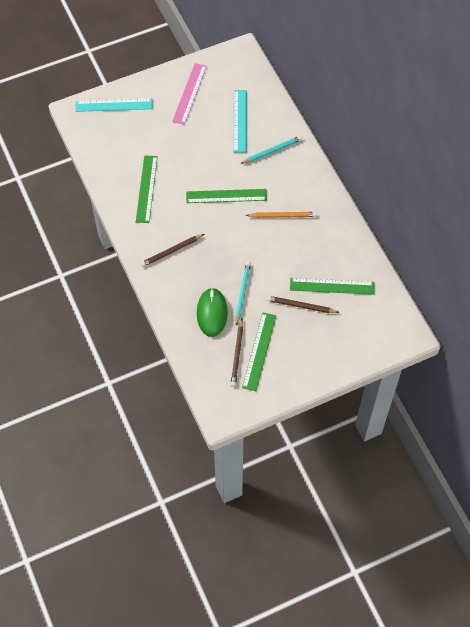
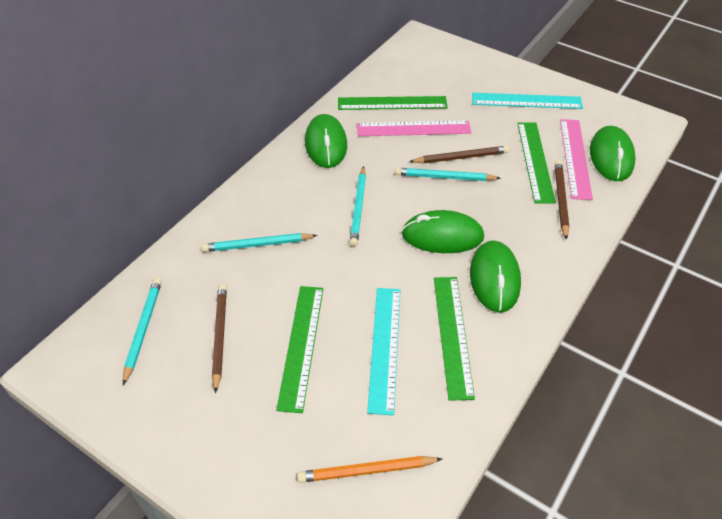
green mouse: [197,288,228,337] = 1 -> [305,114,347,168] [402,210,484,253] [470,240,521,313] [590,126,636,181] = 4
pink ruler: [172,63,207,125] = 1 -> [357,120,471,136] [560,119,593,200] = 2
turquoise pencil: [235,261,251,326] [241,136,302,164] = 2 -> [123,278,162,385] [201,233,317,252] [350,166,366,247] [395,168,501,181] = 4

